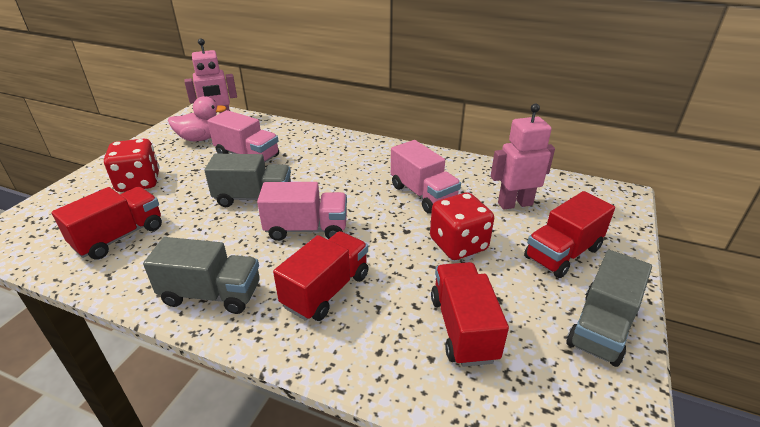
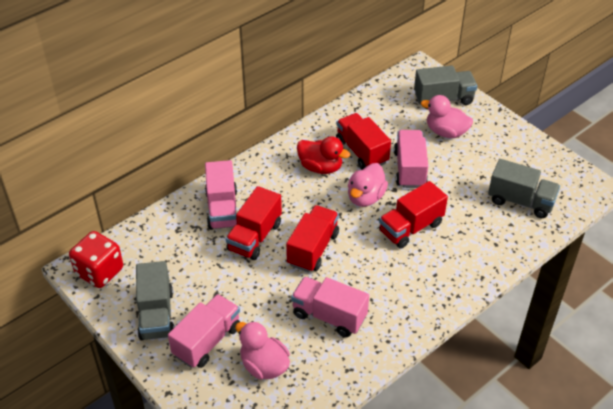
pink duck: [168,96,227,141] = 1 -> [235,321,290,380] [348,163,388,207] [421,95,473,138] = 3
pink robot: [184,39,237,113] [491,104,555,210] = 2 -> none = 0
pink truck: [208,110,279,162] [257,182,347,241] [391,140,461,214] = 3 -> [168,294,240,368] [205,160,237,230] [291,277,369,337] [394,130,428,188] = 4
red dice: [104,138,160,192] [430,193,494,260] = 2 -> [69,231,123,288] = 1
red duck: none = 0 -> [297,137,350,174] = 1

